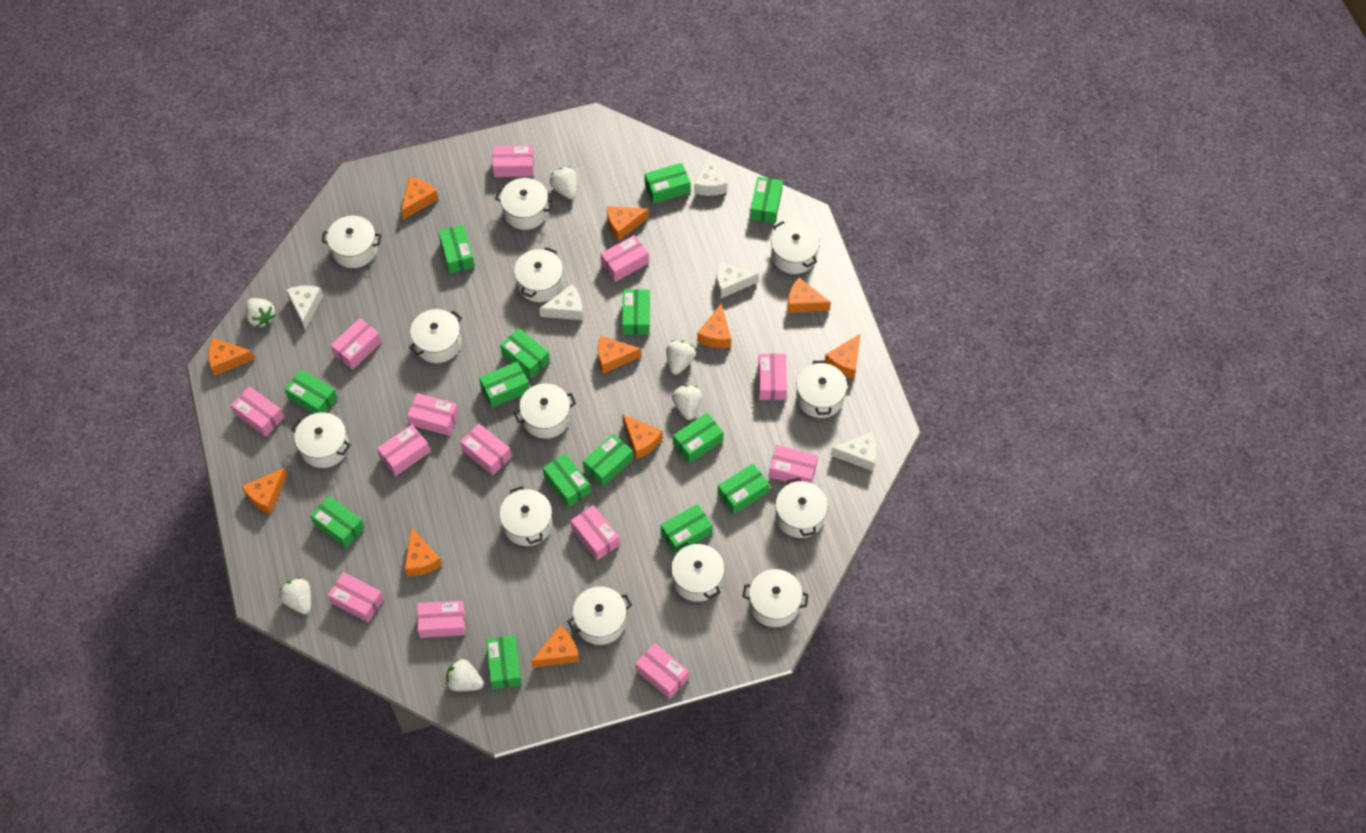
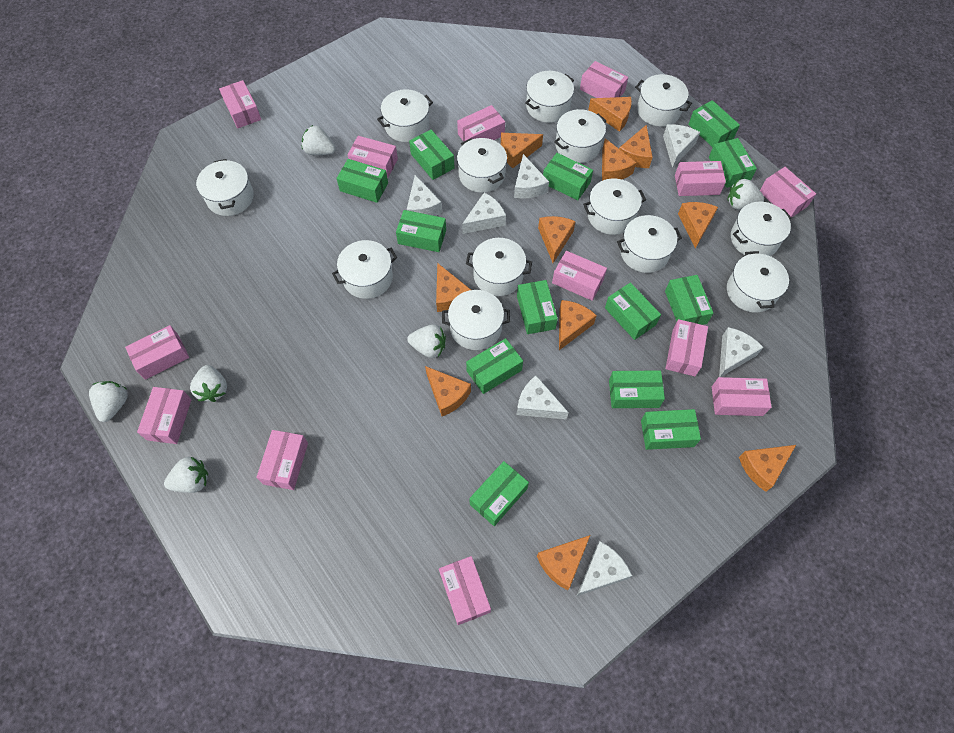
green box: [285,369,338,414] [310,496,365,548] [438,225,475,274] [479,361,529,408] [486,635,522,689] [500,328,550,379] [543,453,591,508] [583,434,633,487] [622,289,650,335] [645,163,690,204] [661,504,713,555] [673,413,724,464] [718,464,769,515] [750,177,783,223] = 14 -> [336,159,388,203] [396,210,446,252] [409,130,454,180] [466,338,523,394] [470,461,529,526] [517,280,558,334] [543,153,593,200] [605,282,661,340] [609,370,665,408] [641,409,701,450] [665,275,713,325] [688,100,740,147] [709,138,757,188] = 13
white cheese: [286,285,323,330] [539,284,583,320] [694,153,727,196] [716,261,759,298] [831,432,876,471] = 5 -> [407,175,442,216] [462,192,506,234] [514,154,549,198] [517,375,569,420] [577,541,632,596] [663,124,700,168] [719,327,764,377] = 7

